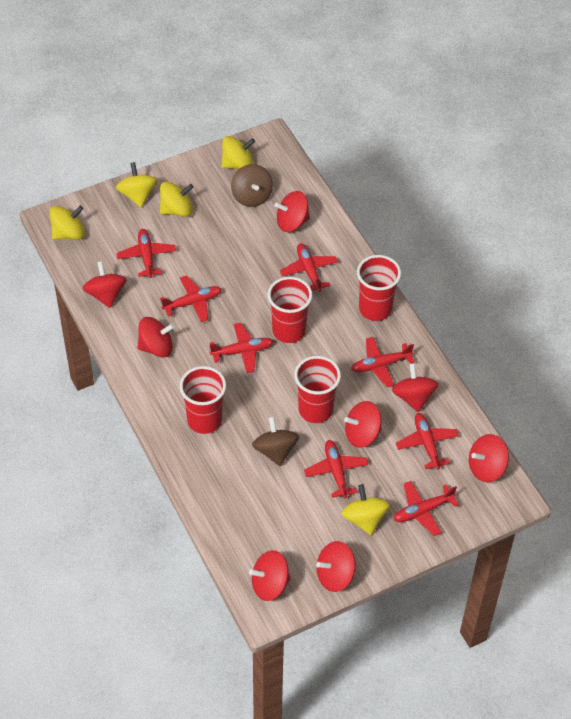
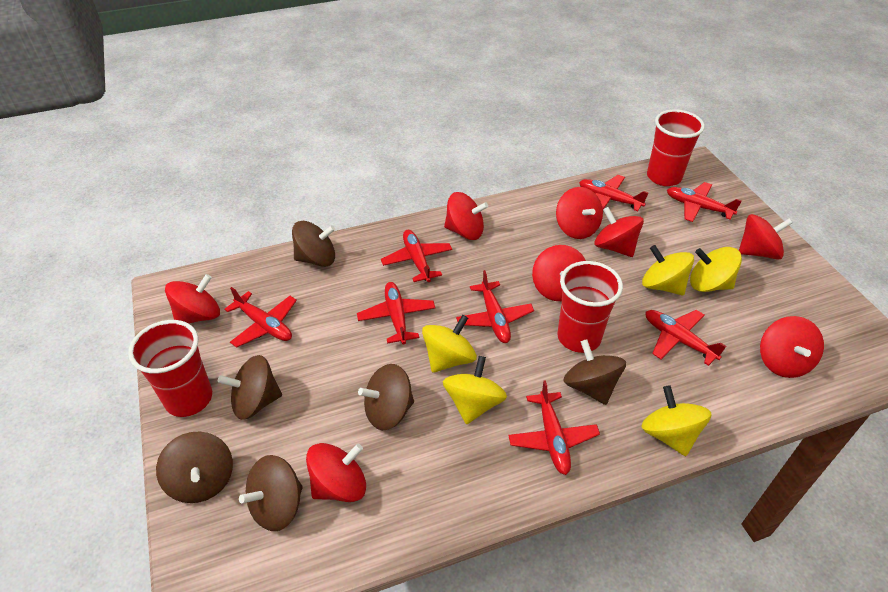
brown spinning top: [231,164,273,207] [252,417,299,466] = 2 -> [156,432,233,503] [218,355,282,420] [239,455,303,531] [292,221,335,267] [358,364,414,430] [563,339,626,405] = 6
red cup: [179,366,226,434] [268,277,312,343] [294,356,341,423] [357,255,401,321] = 4 -> [128,320,212,417] [557,261,623,353] [647,109,705,186] = 3

